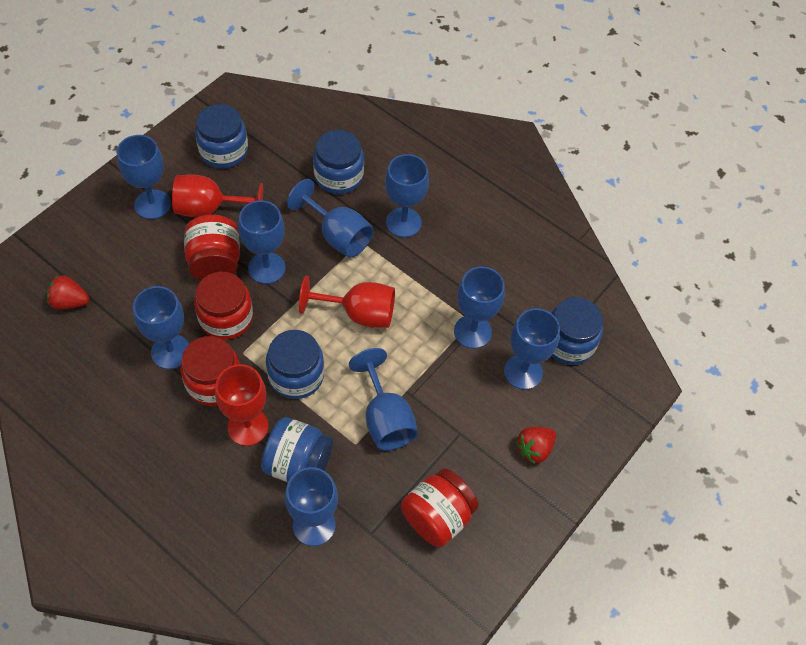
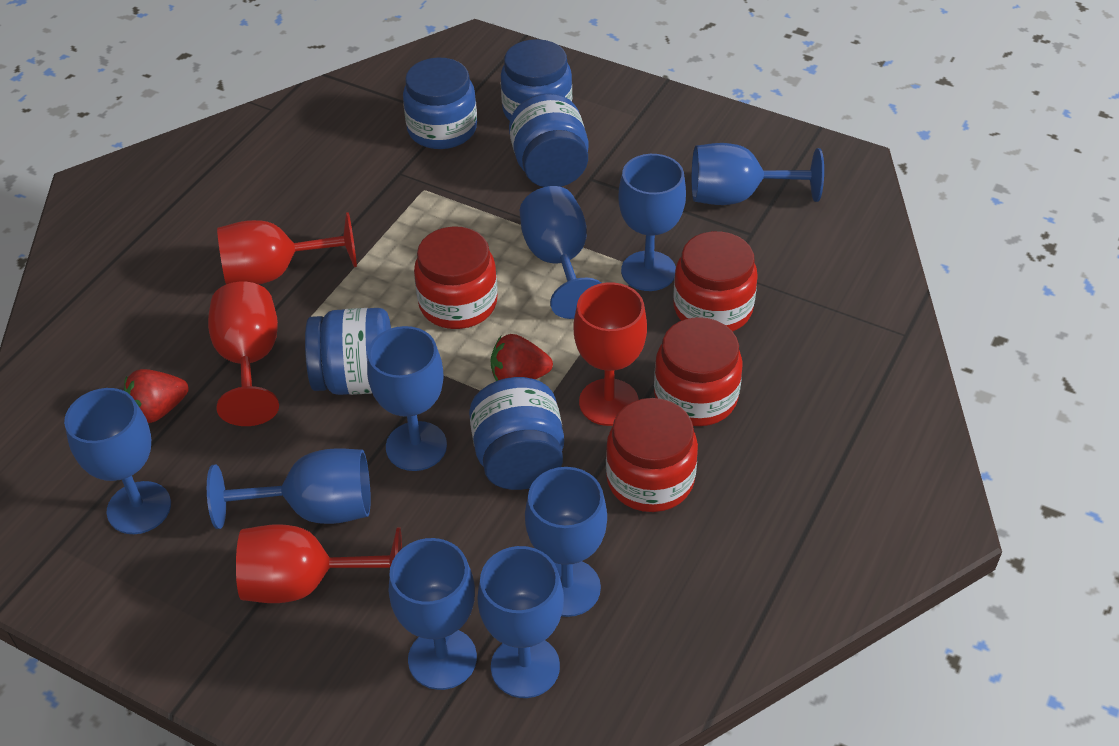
red goblet: [172,174,263,217] [215,364,269,446] [299,276,395,328] = 3 -> [208,282,279,426] [217,212,357,285] [236,524,402,603] [574,282,647,426] = 4

